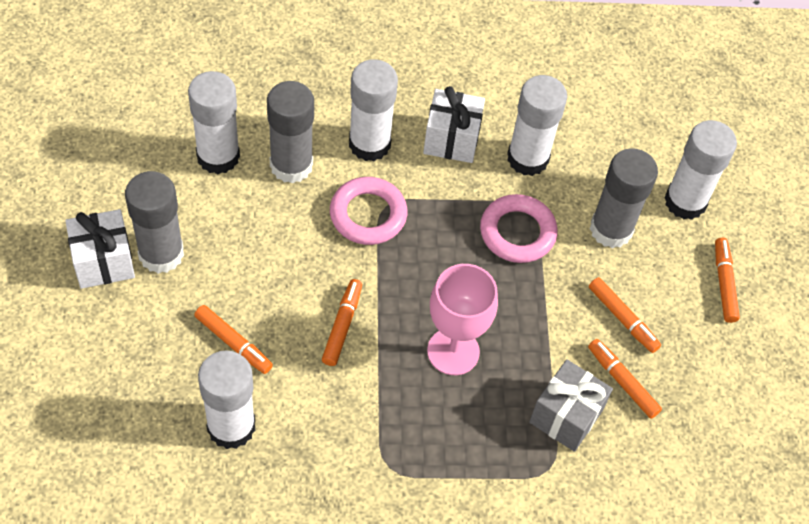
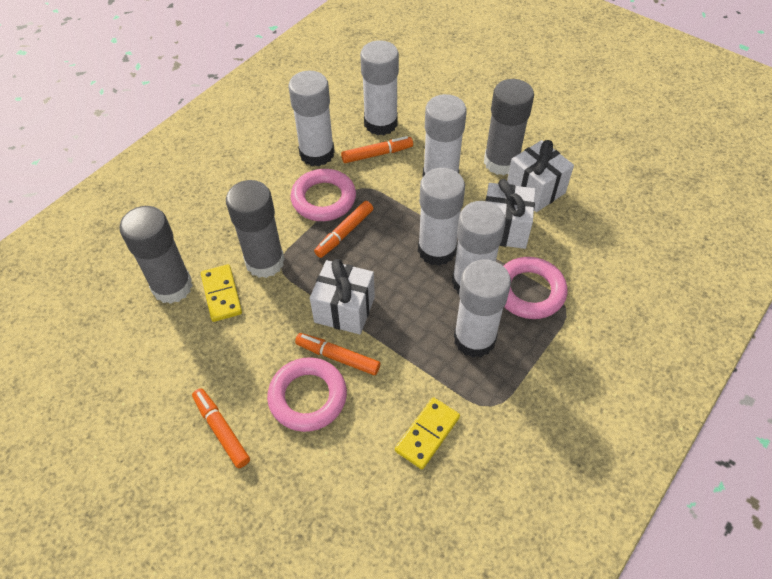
grey gift: [529,359,613,452] = 1 -> none = 0
orange marker: [194,305,273,374] [322,279,362,366] [588,339,662,419] [589,277,661,353] [715,238,740,323] = 5 -> [192,388,250,468] [295,333,380,375] [314,201,373,258] [341,136,413,163] = 4
pink goblet: [427,264,498,375] = 1 -> none = 0
pink ring: [330,177,407,245] [480,194,558,263] = 2 -> [267,357,347,432] [290,169,356,221] [504,257,567,319] = 3
white gift: [65,209,135,289] [423,86,485,163] = 2 -> [310,259,375,335] [486,179,536,249] [507,140,574,212] = 3
white glue stick: [188,71,240,174] [198,350,255,449] [349,59,398,161] [507,75,567,176] [664,120,737,220] = 5 -> [288,71,335,167] [360,40,399,136] [418,168,465,266] [423,94,467,176] [452,201,506,294] [454,259,511,358] = 6
yellow domino: none = 0 -> [201,264,242,322] [395,397,460,469] = 2

